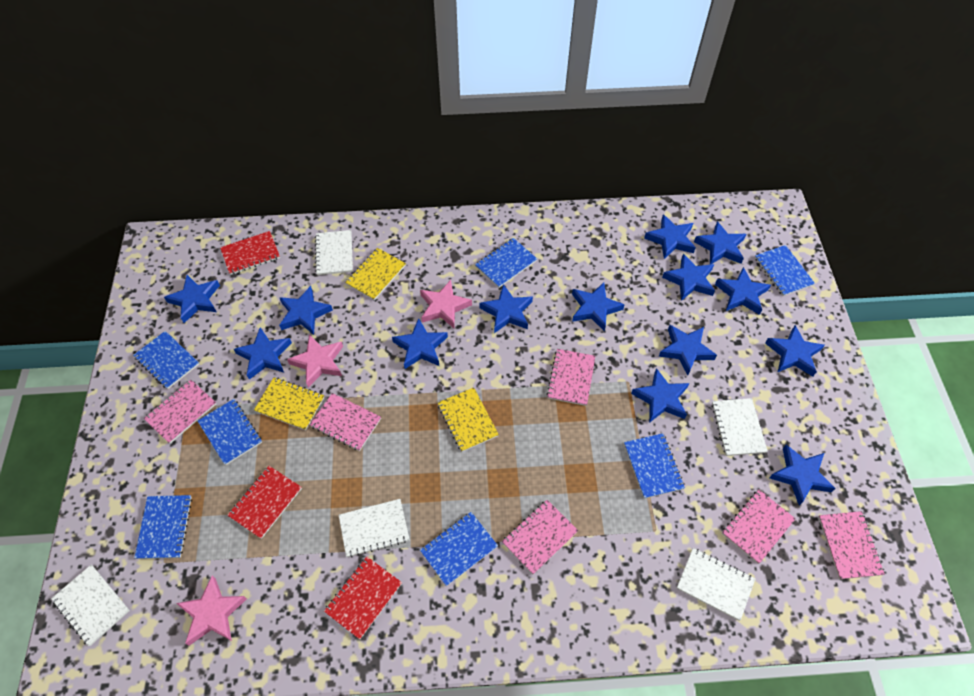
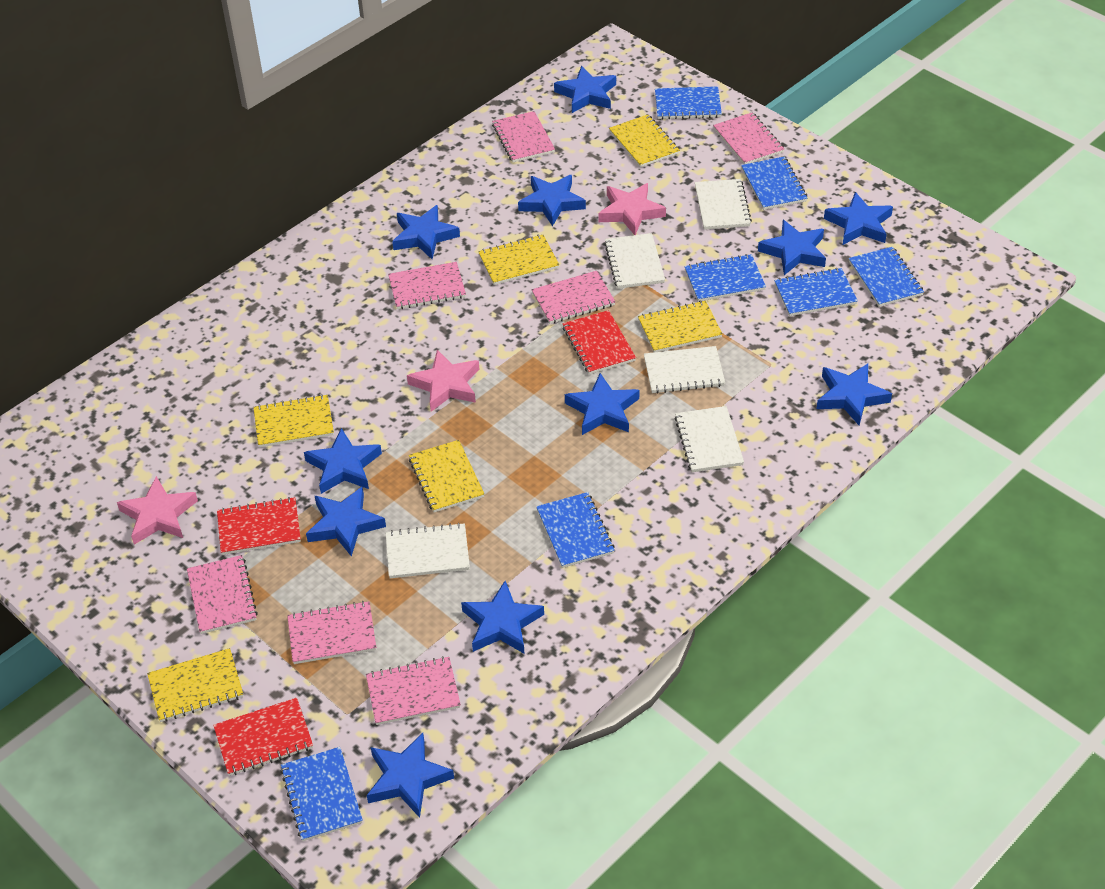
blue star: [164,275,220,323] [234,327,292,379] [279,286,333,335] [392,318,448,369] [480,284,533,333] [572,282,625,332] [631,368,689,423] [644,214,696,259] [659,325,717,375] [662,254,715,301] [694,221,746,265] [715,267,771,315] [765,325,825,377] [769,445,836,506] = 14 -> [304,428,382,494] [306,487,386,557] [367,733,454,818] [392,205,460,259] [461,581,544,654] [518,175,586,227] [554,66,616,113] [565,373,639,435] [758,220,826,275] [816,364,892,426] [824,192,893,245] = 11
pink notebook: [144,380,216,444] [310,393,381,451] [502,500,578,575] [546,349,595,406] [722,490,796,564] [819,511,885,579] = 6 -> [187,555,258,634] [287,601,376,664] [366,656,461,725] [388,262,466,309] [492,111,555,162] [532,271,616,324] [713,112,784,164] = 7
yellow notebook: [254,377,325,430] [345,248,406,300] [438,388,499,452] = 3 -> [147,648,243,722] [253,394,334,447] [409,440,484,512] [478,235,559,285] [609,115,680,167] [638,301,723,352] = 6

